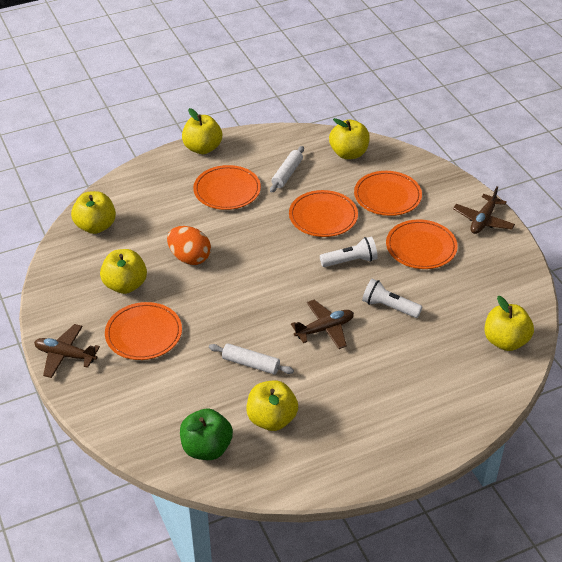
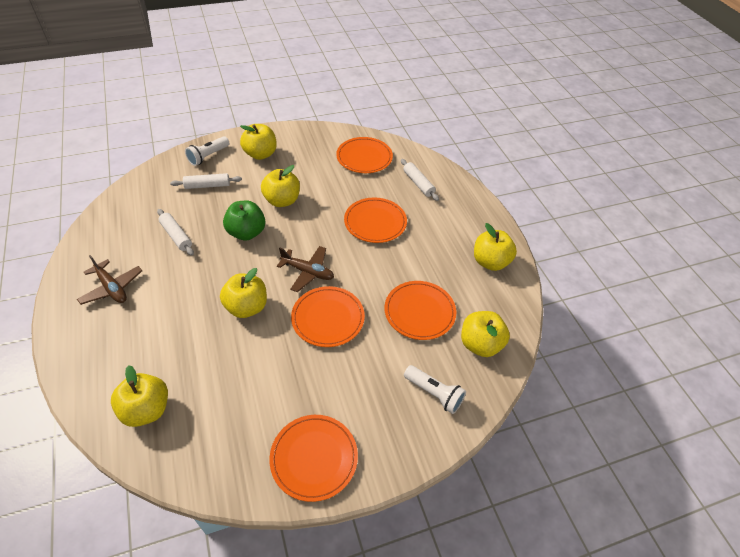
brown plane: [34,324,100,378] [291,300,354,349] [453,186,515,234] = 3 -> [77,255,142,305] [277,246,334,292] = 2
orange egg: [167,226,211,265] = 1 -> none = 0
white rolling pin: [209,343,294,374] [270,146,304,193] = 2 -> [157,209,194,256] [170,173,242,189] [401,159,439,201] = 3

